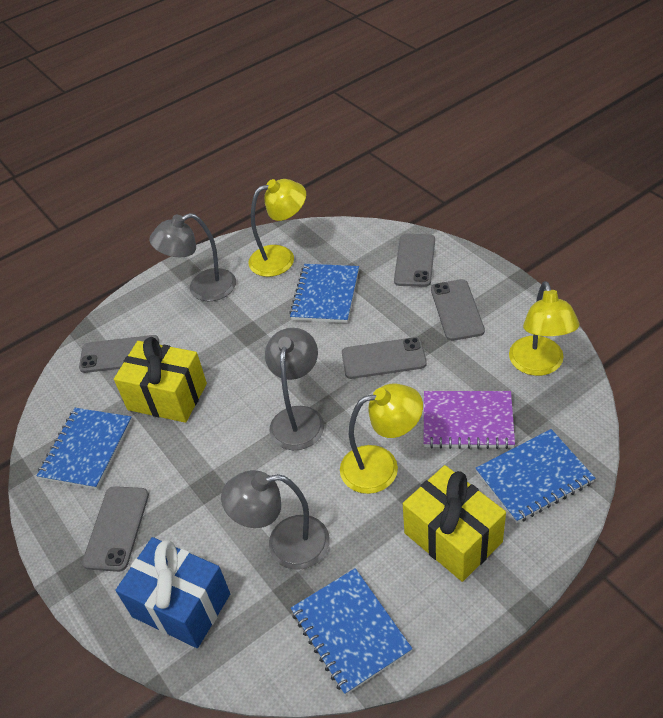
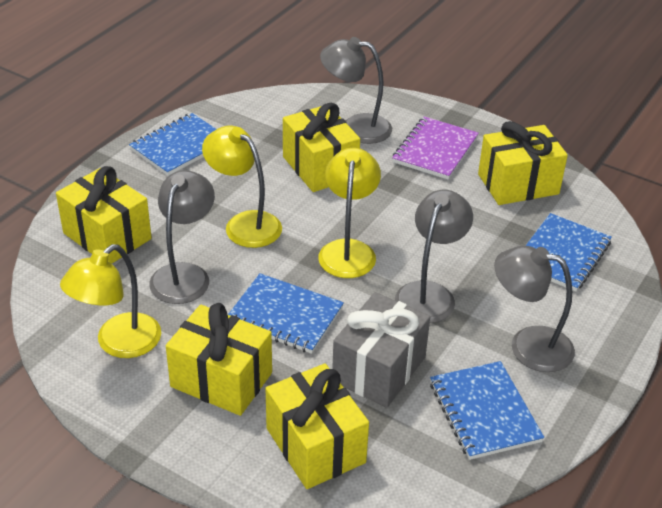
blue gift: [116,537,230,648] = 1 -> none = 0
grey gift: none = 0 -> [332,292,430,408] = 1
grey lamp: [149,213,236,301] [221,470,330,570] [265,328,324,450] = 3 -> [149,170,215,304] [320,37,392,144] [395,190,473,323] [494,246,575,372] = 4
grey phone: [79,335,159,373] [82,486,149,572] [342,337,427,379] [394,234,435,287] [431,279,485,341] = 5 -> none = 0
yellow gift: [114,337,207,423] [403,465,506,582] = 2 -> [56,166,152,264] [166,303,272,416] [265,363,369,489] [283,103,360,192] [478,121,568,205] = 5

